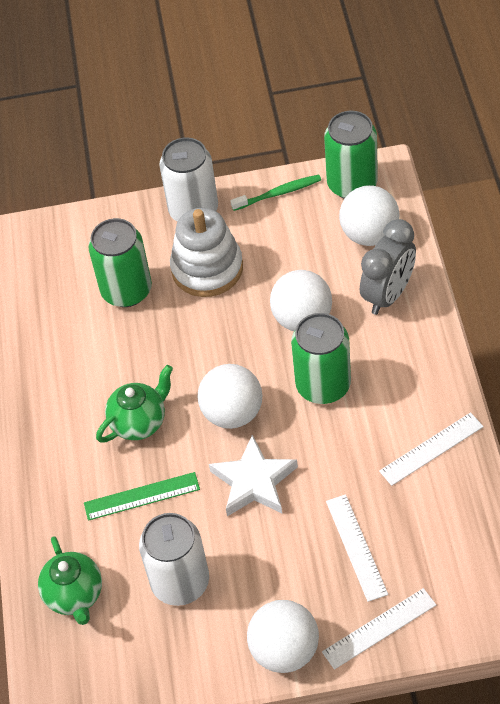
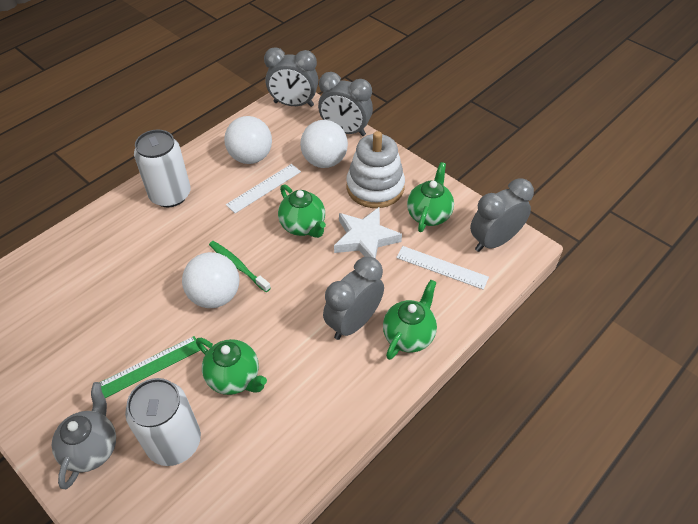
green can: [88,218,152,307] [291,313,351,404] [324,111,378,199] = 3 -> none = 0
green teapot: [38,536,102,625] [96,365,173,443] = 2 -> [196,338,267,395] [278,184,326,238] [383,280,437,360] [407,162,454,232] = 4
grey clock: [360,219,416,315] = 1 -> [264,47,318,107] [318,72,373,136] [323,257,384,340] [470,178,534,252] = 4
grey teapot: none = 0 -> [52,382,116,489] = 1
white ball: [198,364,262,429] [247,600,319,673] [270,270,332,331] [339,185,400,246] = 4 -> [182,252,239,308] [224,116,272,164] [300,120,348,168] = 3
white ruler: [322,588,436,670] [326,494,388,602] [379,412,484,486] = 3 -> [226,164,301,213] [396,246,489,290] = 2

